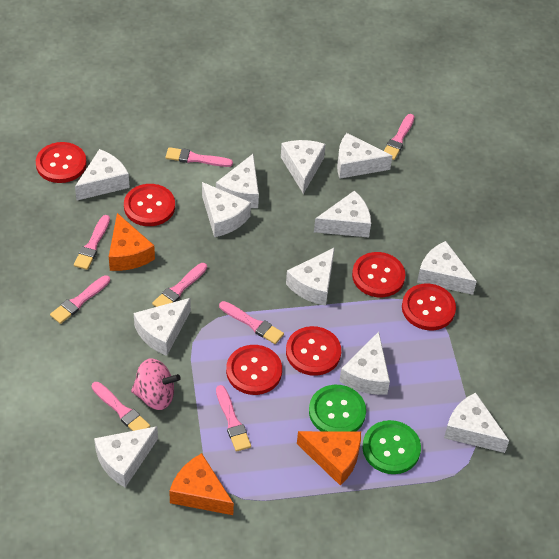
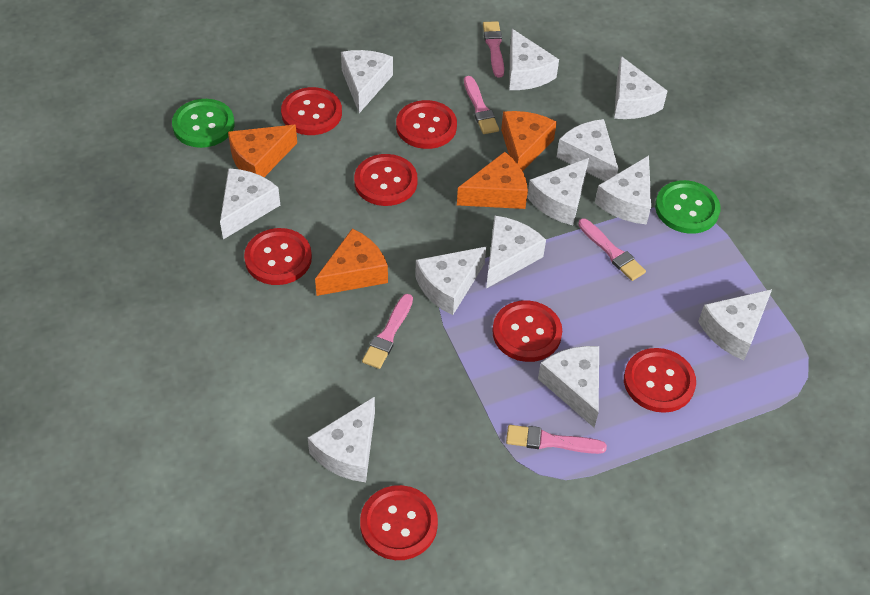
orange cheese: [109,213,155,271] [169,453,234,515] [297,431,361,485] = 3 -> [228,125,297,177] [315,228,388,296] [457,152,528,209] [501,111,557,171] = 4
pink brush: [50,275,110,324] [74,215,110,270] [92,382,150,431] [152,263,207,307] [165,147,233,167] [216,385,251,452] [219,301,284,344] [384,114,415,160] = 8 -> [362,294,413,369] [464,76,499,134] [483,21,504,77] [506,425,607,454] [578,218,646,281] = 5
pink spinning top: [131,359,181,410] = 1 -> none = 0
red button: [36,142,87,183] [124,184,175,226] [226,345,282,395] [286,326,341,376] [352,252,405,297] [402,284,456,330] = 6 -> [244,228,312,285] [281,87,342,135] [354,154,418,206] [360,485,438,560] [396,100,457,149] [492,300,562,362] [624,348,696,413] = 7

